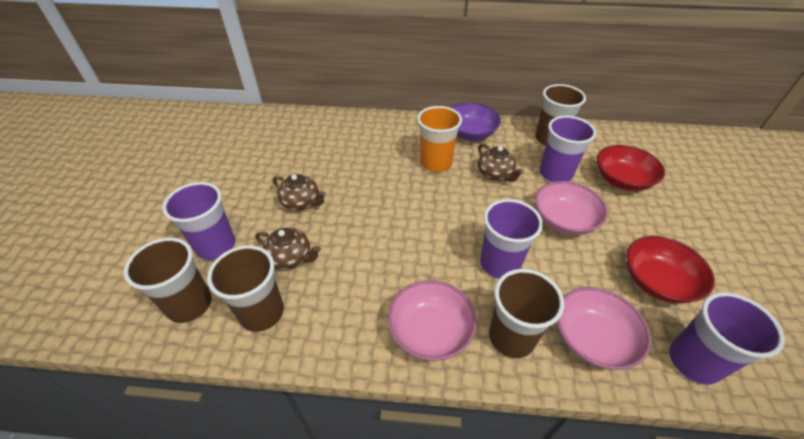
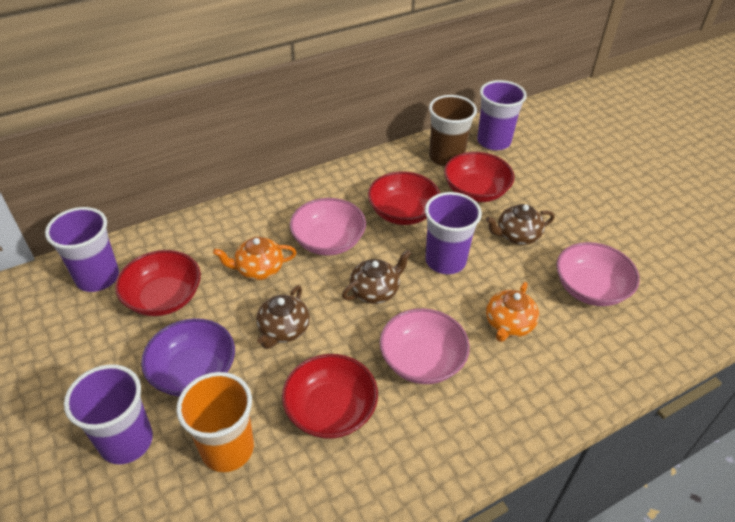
brown cup: [124,238,212,323] [207,245,284,332] [489,269,564,358] [535,84,586,146] = 4 -> [429,95,477,167] = 1
orange teapot: none = 0 -> [213,237,297,280] [486,282,539,342] = 2
red bowl: [597,145,665,191] [626,236,715,304] = 2 -> [115,250,201,316] [282,354,378,439] [368,171,440,225] [444,152,515,202] = 4

